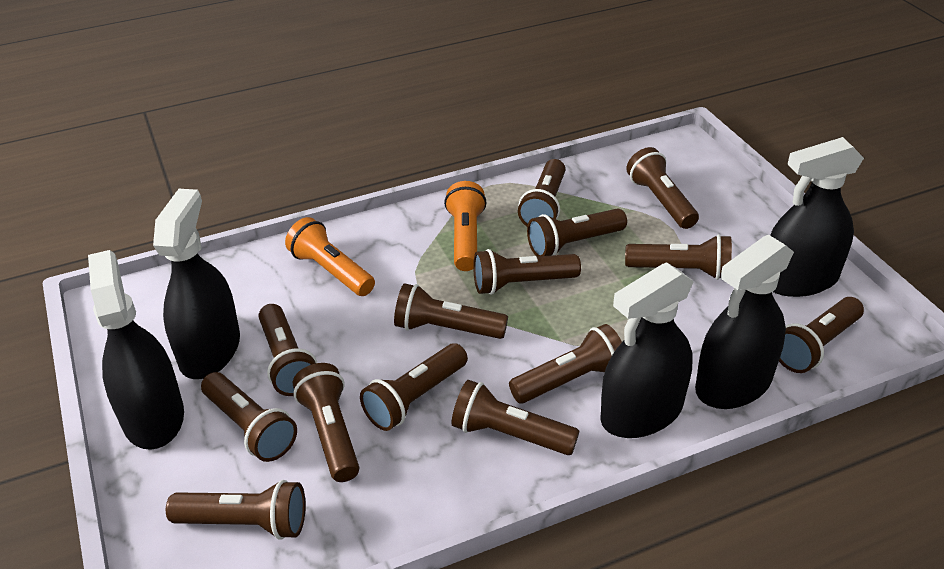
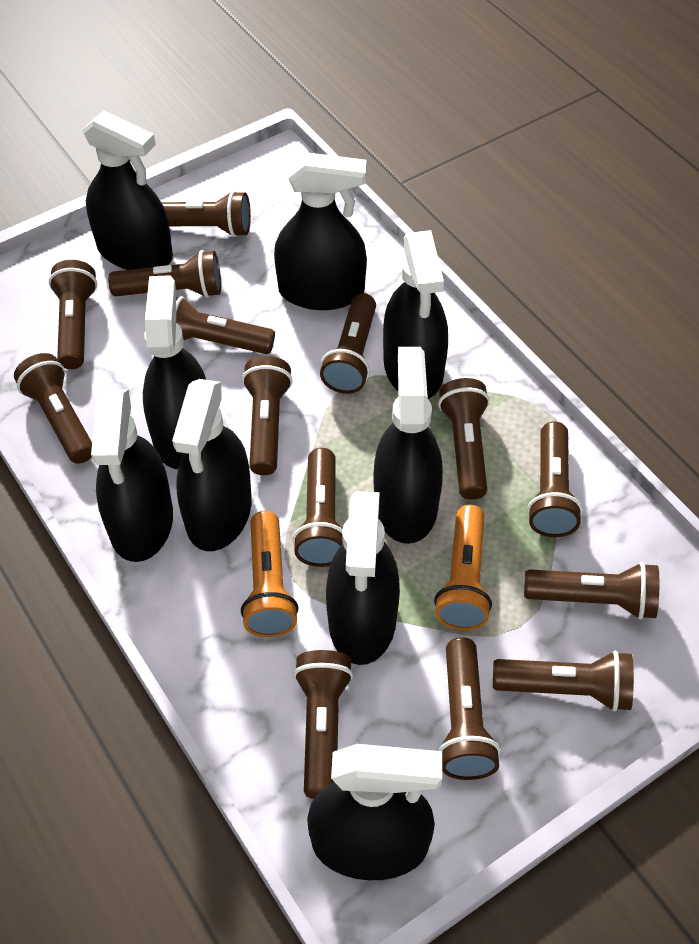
black spray bottle: [88,250,184,450] [153,189,240,379] [600,262,694,438] [695,235,794,409] [770,137,864,297] = 5 -> [83,110,173,270] [91,390,173,562] [143,275,206,469] [172,379,252,551] [274,152,367,310] [307,744,442,880] [326,491,400,665] [374,347,443,544] [383,230,448,399] = 9

